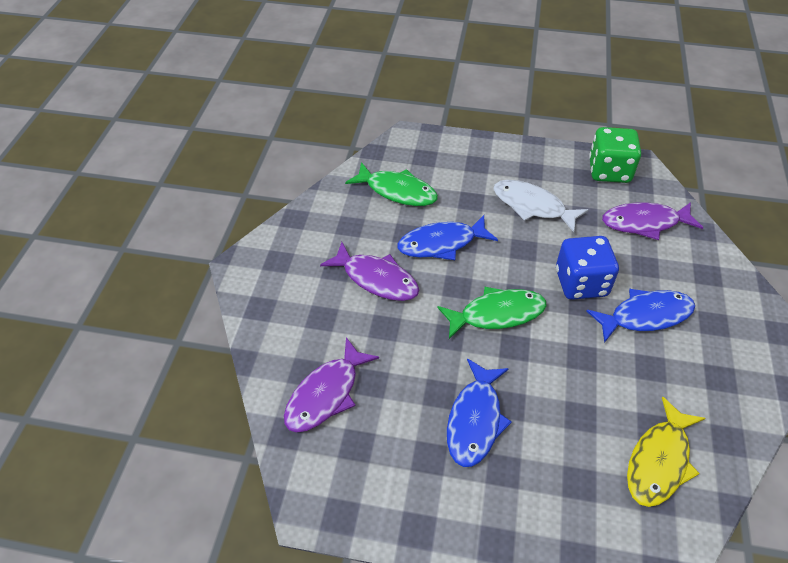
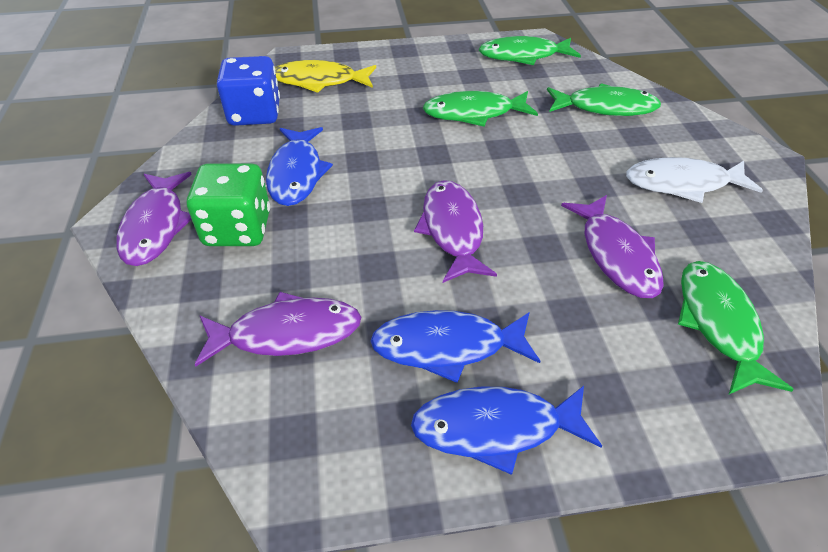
green fish: [345,162,438,206] [437,287,547,339] = 2 -> [423,91,538,126] [479,36,581,65] [547,83,661,116] [678,261,794,394] = 4
purple fish: [284,337,379,433] [320,242,419,301] [602,202,703,240] = 3 -> [117,172,192,266] [194,292,361,367] [414,180,497,283] [561,195,664,298] = 4

